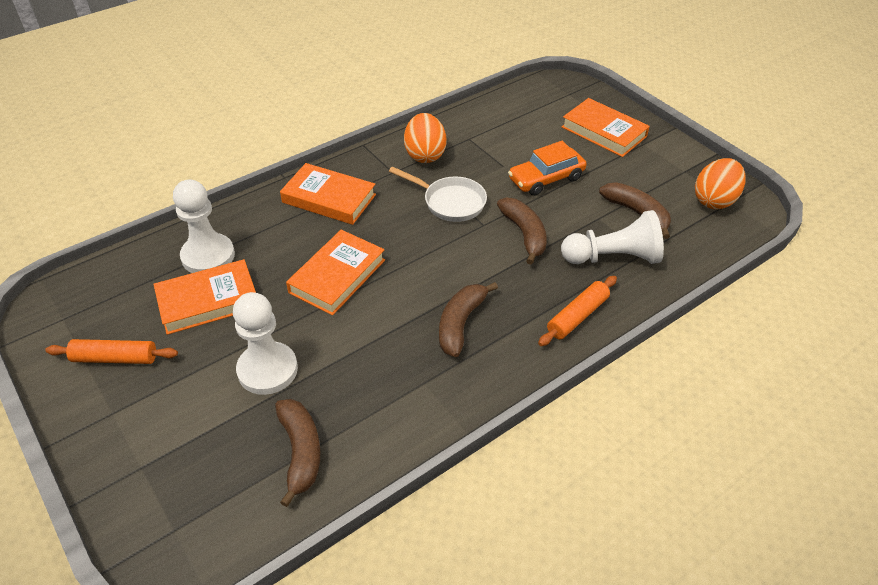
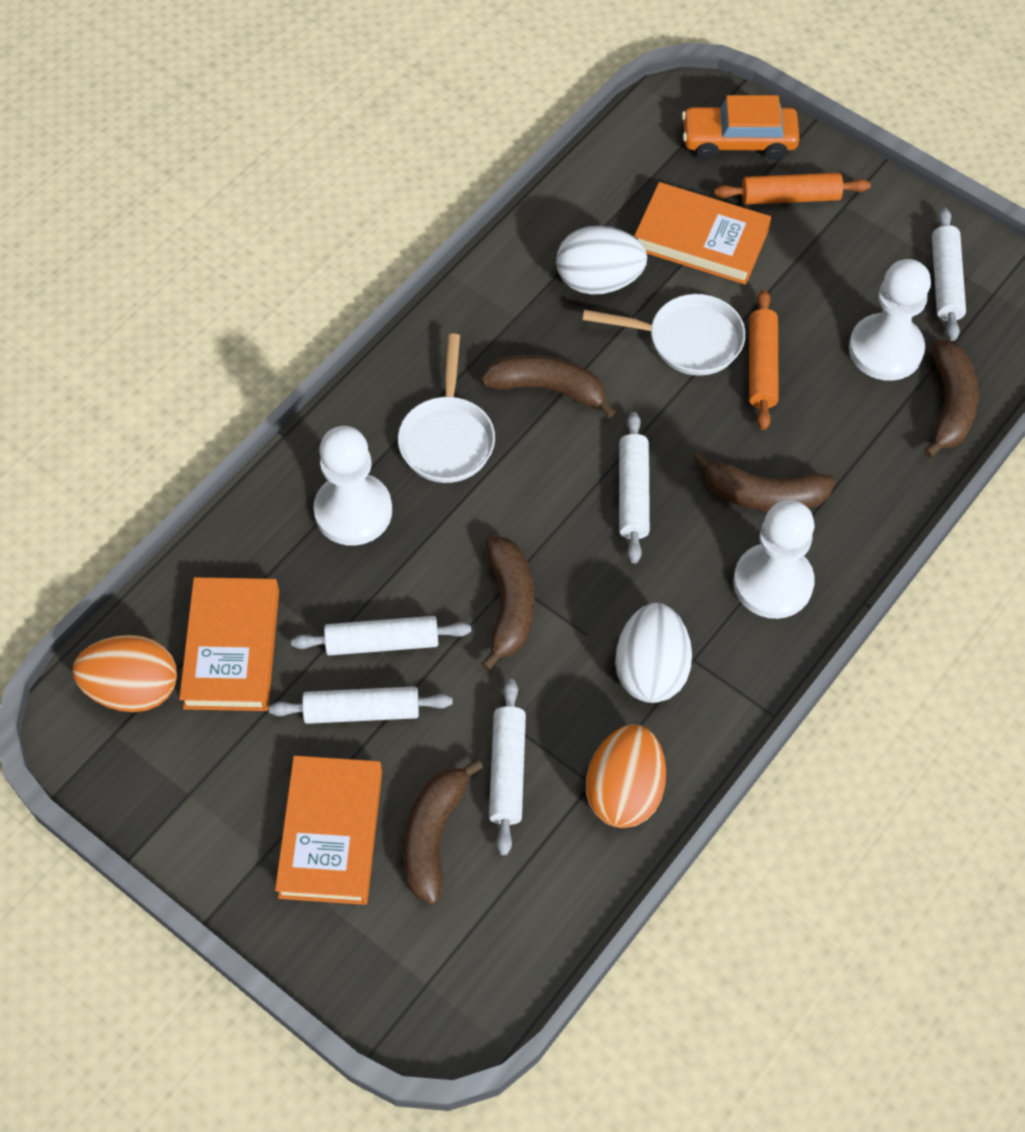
brown banana: [275,399,321,507] [439,282,498,357] [497,198,547,265] [599,182,671,239] = 4 -> [403,759,483,905] [481,355,616,418] [481,536,534,670] [693,452,836,512] [924,340,979,458] = 5
orange book: [153,259,256,335] [280,163,376,225] [286,230,385,315] [562,98,650,157] = 4 -> [179,577,279,711] [275,756,382,905] [634,182,771,285] = 3
white egg: none = 0 -> [556,226,647,295] [615,603,692,703] = 2
white pan: [389,166,487,222] = 1 -> [398,334,495,483] [583,294,745,376] = 2
white rolling pin: none = 0 -> [269,686,453,724] [291,616,471,656] [489,679,526,855] [619,412,650,564] [932,208,966,341] = 5

